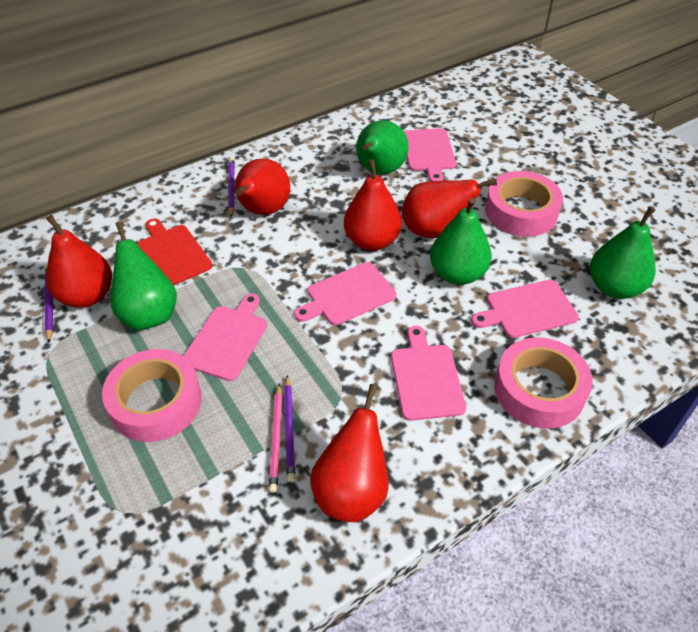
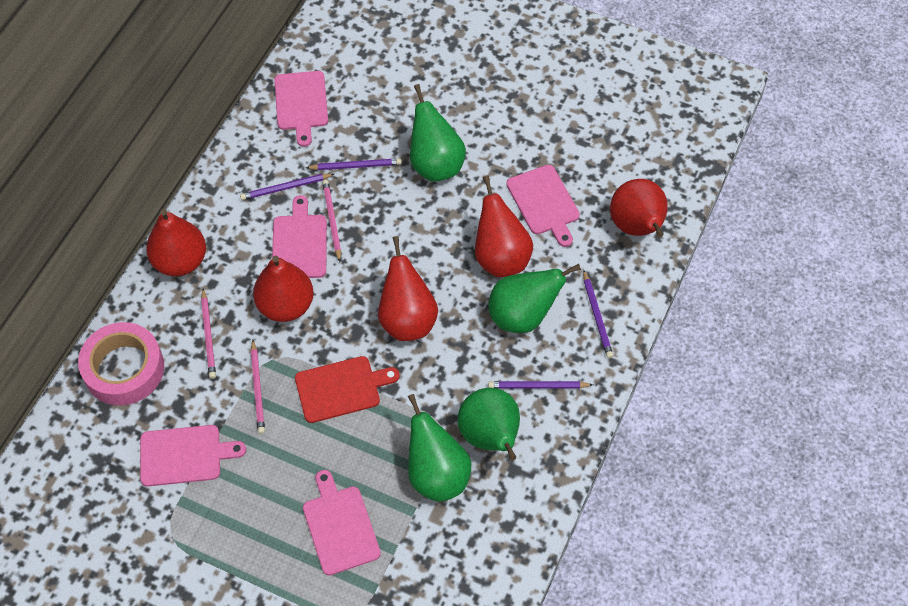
pink pencil: [269,383,282,493] = 1 -> [201,289,216,379] [251,340,265,434] [322,180,341,262] = 3
pink tape: [102,349,202,442] [485,171,563,237] [494,337,593,429] = 3 -> [78,322,164,405] = 1
purple pencil: [45,265,53,343] [228,157,235,218] [284,375,295,482] = 3 -> [240,173,334,200] [306,158,402,170] [488,381,593,389] [583,270,613,358] = 4

